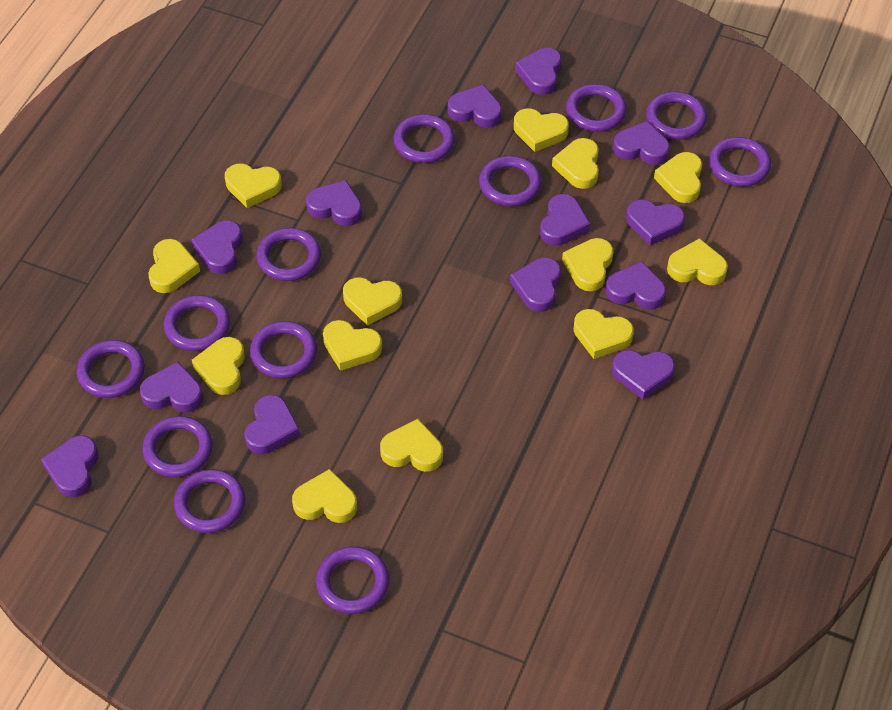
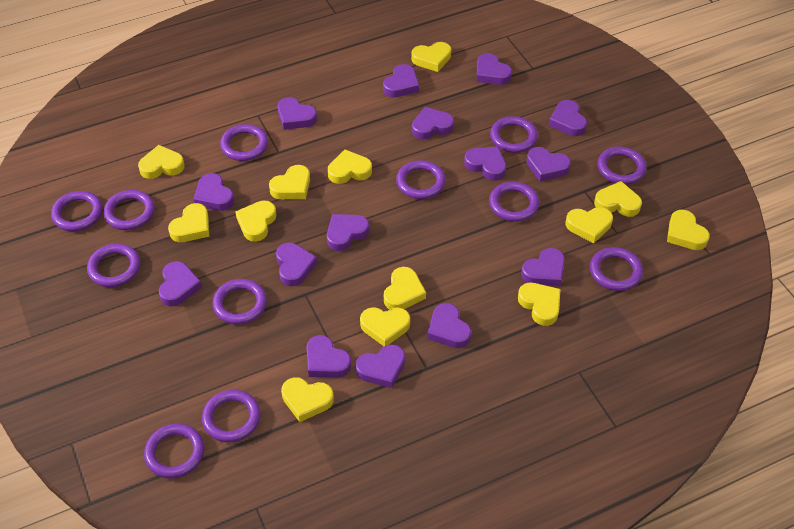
purple heart: [41,436,98,497] [140,362,203,412] [191,220,243,274] [245,395,300,454] [306,180,362,226] [448,84,502,128] [510,257,561,312] [515,48,561,95] [540,194,591,246] [606,261,666,309] [612,350,675,400] [613,121,670,165] [626,199,685,246] = 13 -> [159,261,202,306] [193,173,234,211] [276,243,317,286] [278,97,317,130] [306,335,351,378] [327,214,369,251] [355,344,405,388] [383,64,419,97] [412,107,454,140] [427,303,471,348] [464,146,506,181] [477,53,512,85] [521,248,565,286] [526,147,571,181] [548,100,587,136] = 15

